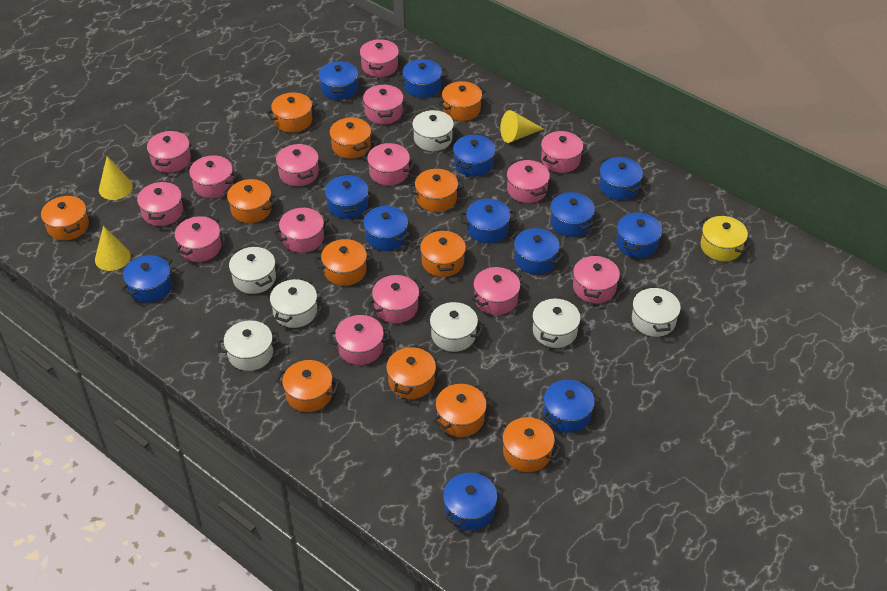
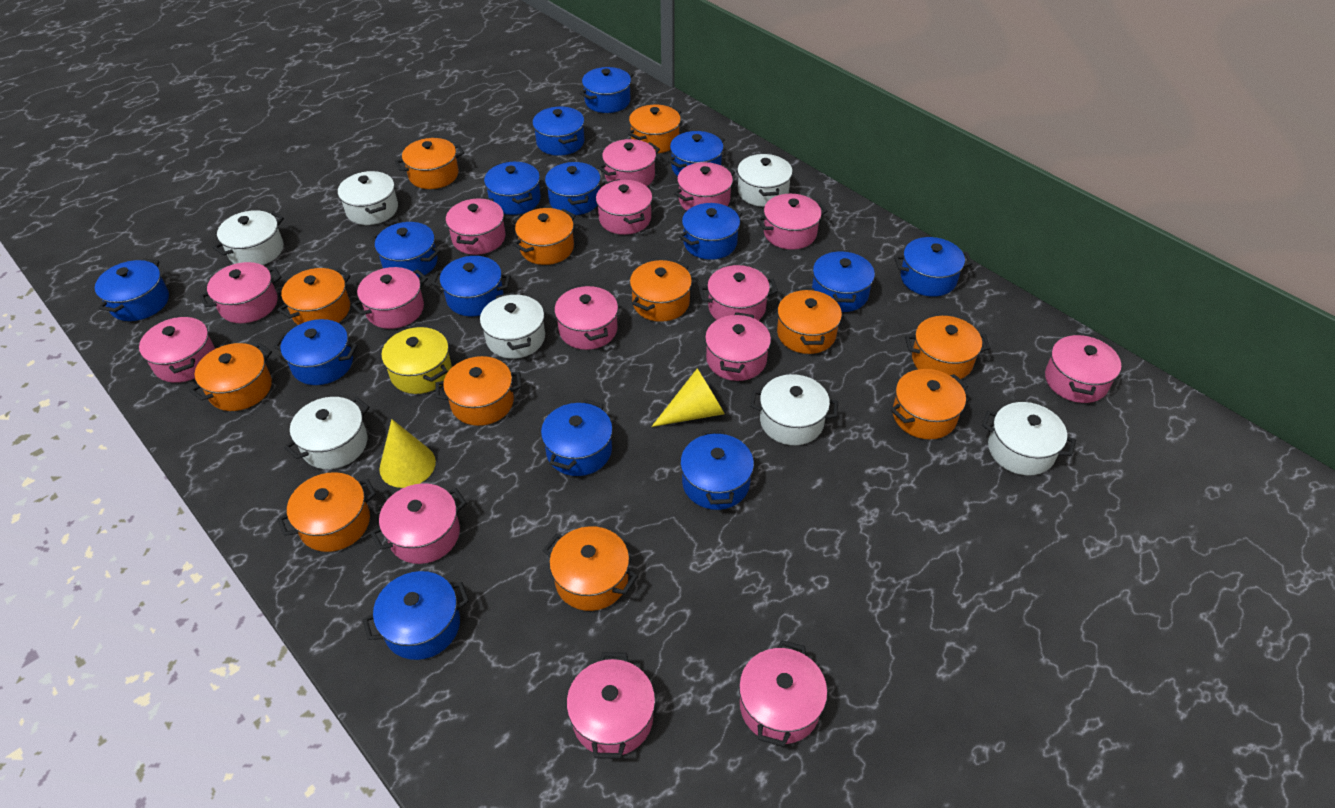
blue pot: [122,255,172,303] [318,60,358,100] [325,174,369,219] [362,206,410,251] [397,59,448,98] [443,470,497,530] [453,134,495,177] [460,199,516,243] [510,228,564,274] [543,380,595,433] [550,191,595,237] [599,157,643,200] [616,211,662,258] = 13 -> [95,258,169,321] [274,319,358,385] [363,571,469,660] [371,222,440,278] [432,256,511,316] [484,161,541,215] [532,107,584,156] [541,399,613,476] [545,161,601,215] [580,67,633,113] [668,131,725,176] [679,203,742,260] [680,430,754,510] [812,250,875,312] [894,237,973,297] = 15
yellow cone: [95,225,131,271] [99,156,133,200] [500,110,544,143] = 3 -> [379,419,436,488] [651,369,725,427] = 2

